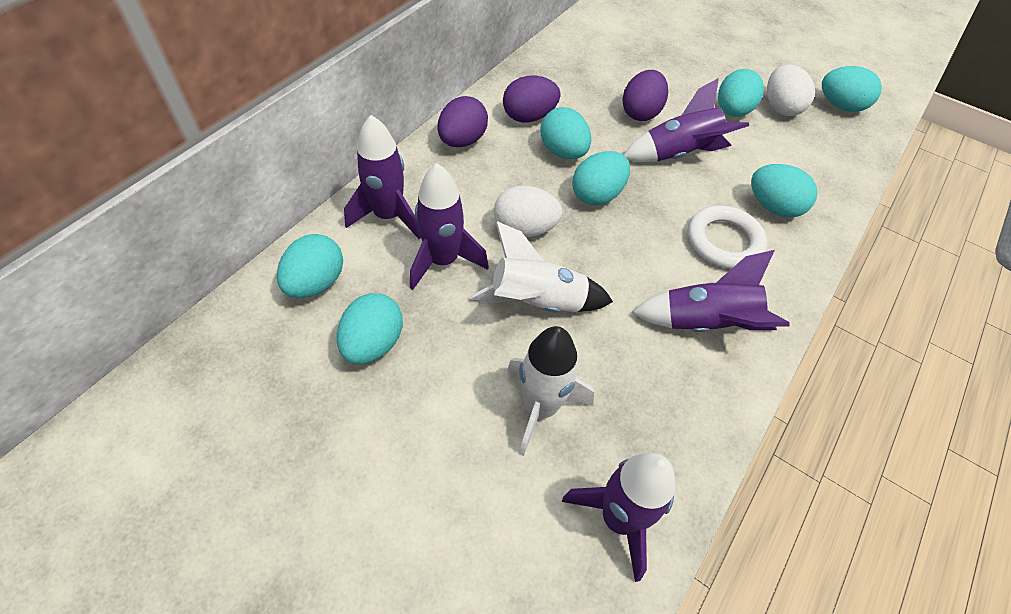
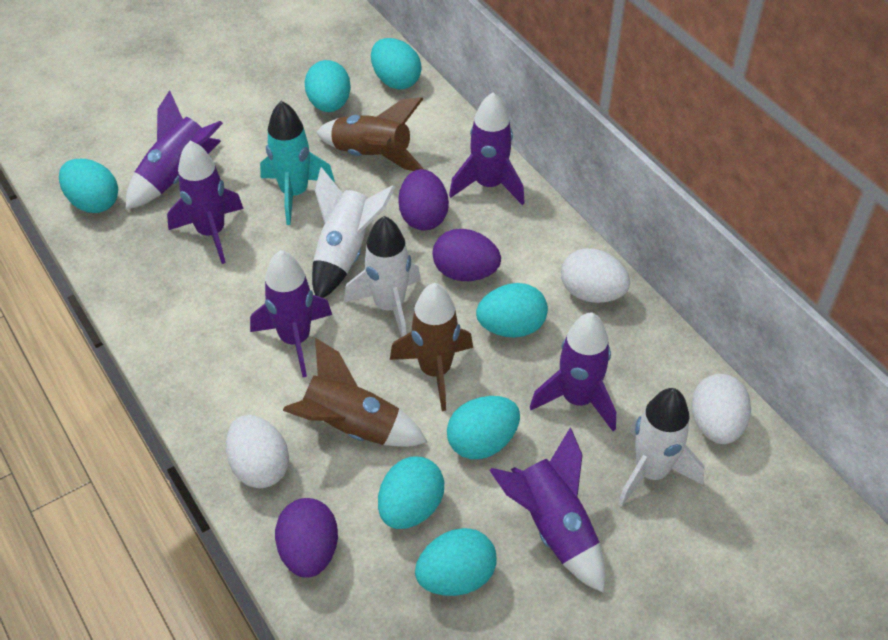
brown rocket: none = 0 -> [283,338,427,447] [316,97,425,171] [390,283,473,411] = 3
purple rocket: [344,115,421,239] [410,163,489,290] [562,453,676,582] [624,78,749,162] [631,250,790,332] = 5 -> [126,90,223,209] [167,141,244,264] [250,250,332,377] [449,92,525,205] [489,427,605,593] [530,312,616,431] = 6
turquoise rocket: none = 0 -> [260,101,335,225] = 1
white egg: [494,186,563,237] [767,64,815,116] = 2 -> [226,415,289,488] [561,248,630,303] [691,374,751,444] = 3
white ring: [688,205,767,269] = 1 -> none = 0
white rocket: [470,221,613,312] [507,326,594,456] = 2 -> [312,167,395,298] [344,216,421,337] [618,388,705,507] = 3

